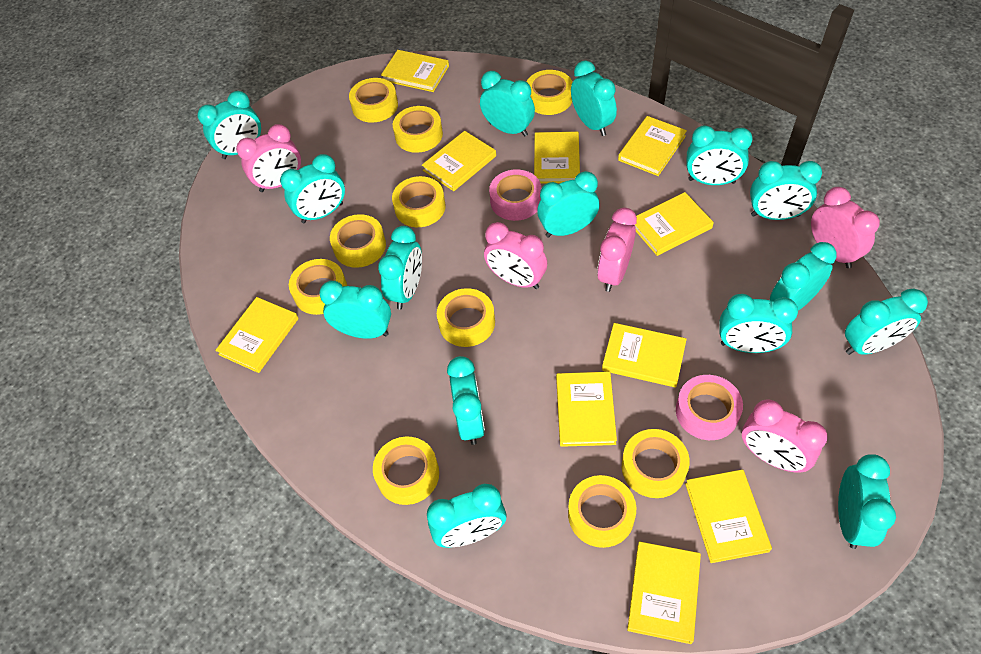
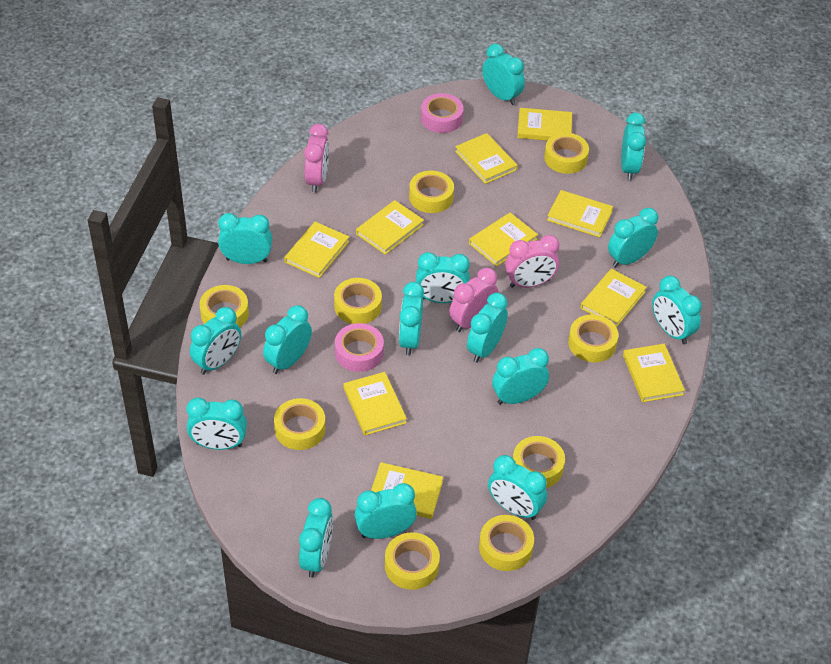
pink clock: [236,124,301,192] [484,222,547,289] [597,207,637,292] [742,400,828,473] [811,187,880,268] = 5 -> [304,124,329,193] [449,268,498,332] [505,235,559,288] = 3
yellow tape: [289,259,347,315] [330,214,386,268] [349,78,398,123] [373,437,439,505] [392,176,446,227] [393,106,443,153] [437,288,495,347] [526,70,572,115] [568,475,636,548] [622,429,690,498] = 10 -> [200,285,249,327] [274,398,326,450] [334,278,382,324] [385,532,440,590] [409,171,454,213] [479,515,534,571] [513,436,565,488] [544,133,589,174] [568,315,619,362] = 9

